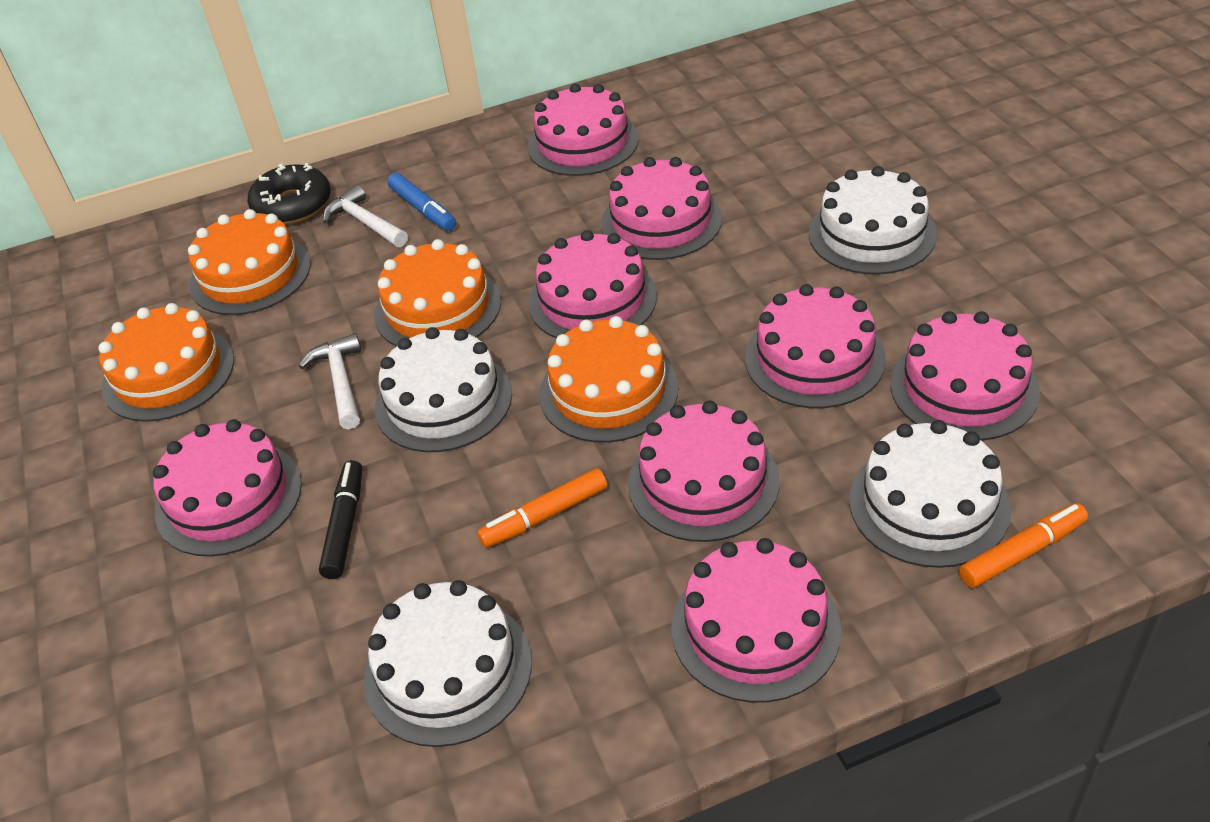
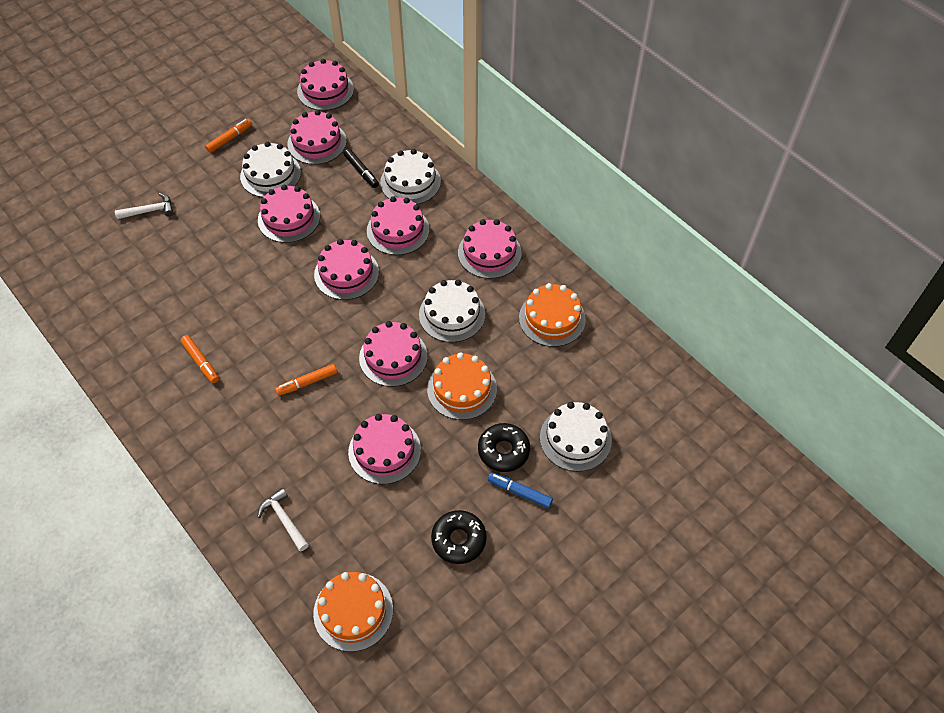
black donut: [247,163,331,224] = 1 -> [431,510,487,564] [478,423,530,472] = 2
orange cake: [98,303,234,422] [188,209,311,315] [374,239,501,347] [539,316,679,443] = 4 -> [313,572,393,652] [427,352,497,420] [519,283,586,347] = 3
orange marker: [477,468,607,548] [959,503,1088,588] = 2 -> [180,335,219,383] [205,119,252,153] [275,364,337,396] = 3

